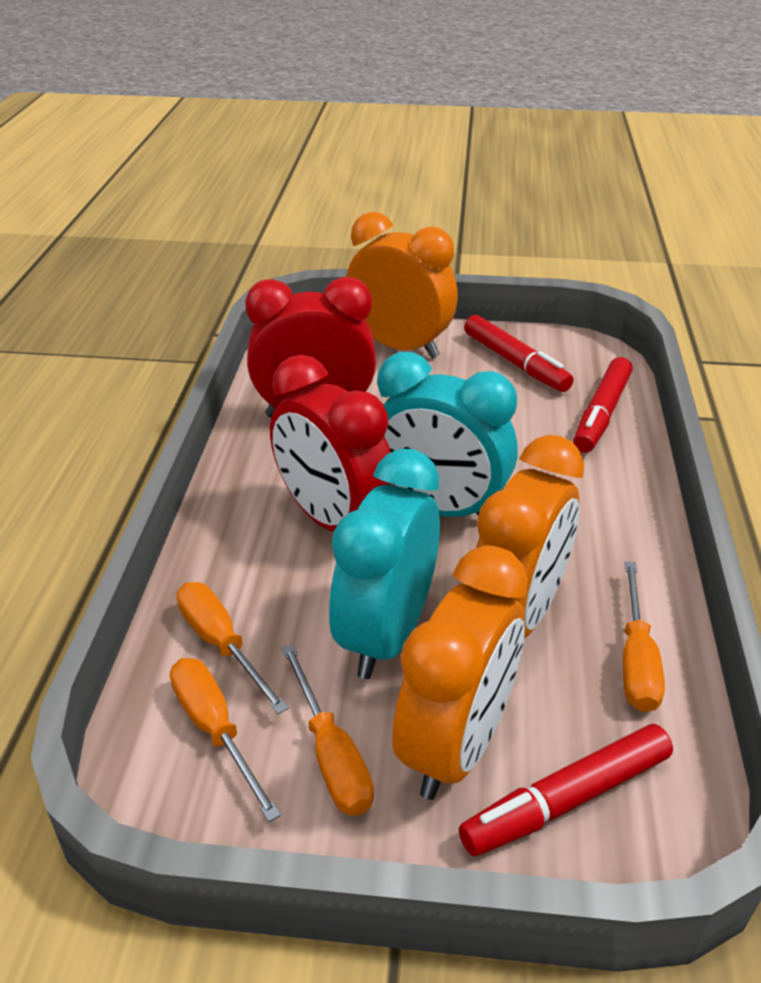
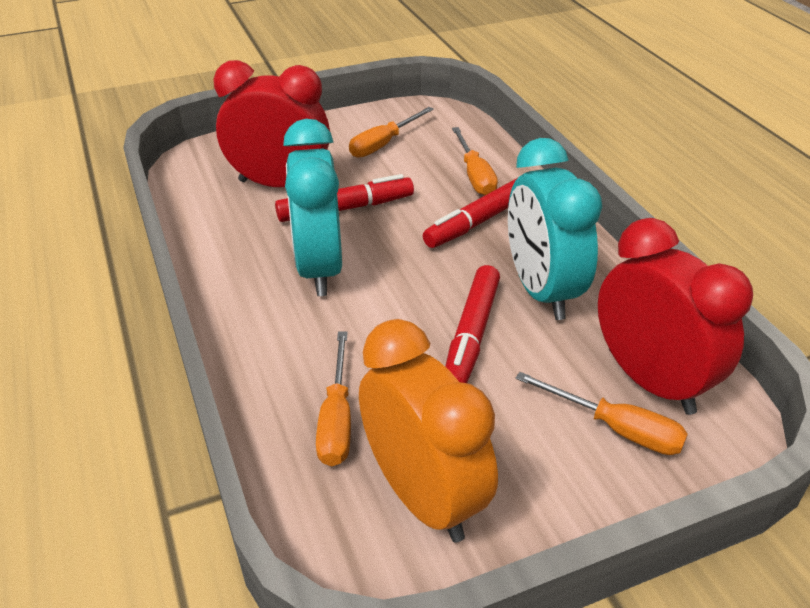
orange clock: [346,212,458,359] [392,545,528,800] [476,435,584,638] = 3 -> [359,319,498,542] = 1

